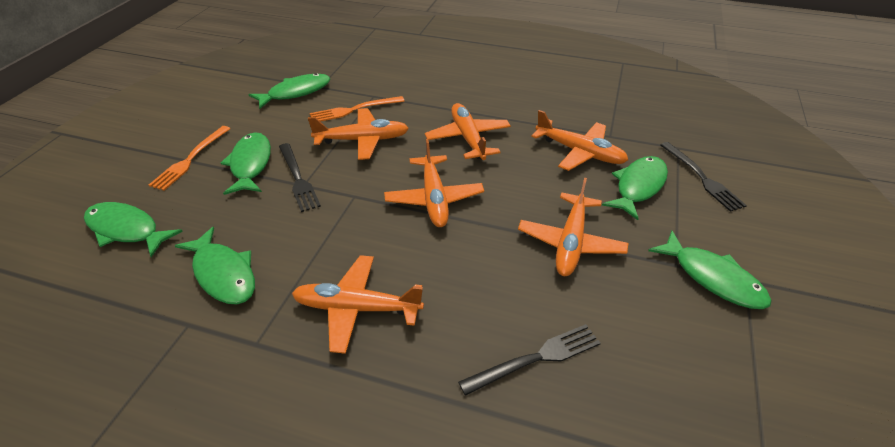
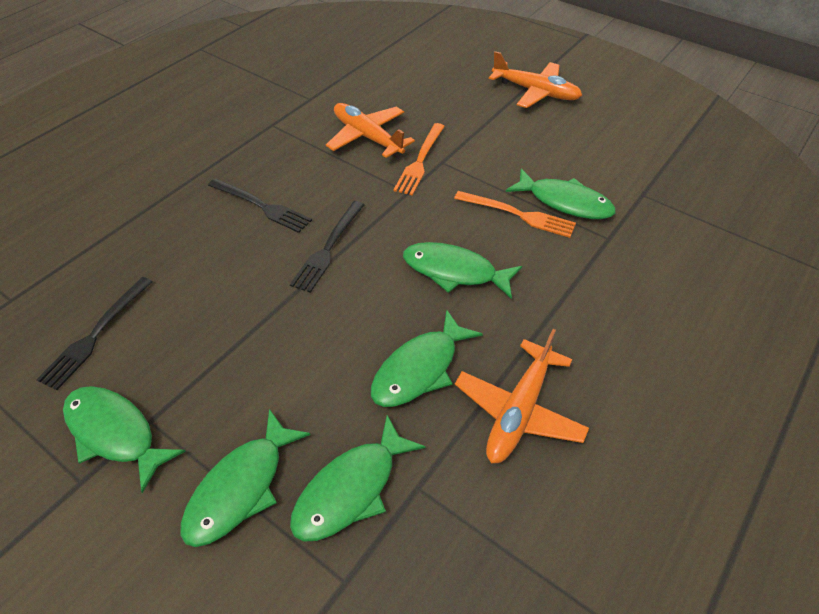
orange plane: [292,255,424,354] [308,108,409,160] [384,139,484,227] [425,103,511,160] [518,178,628,276] [531,110,628,171] = 6 -> [326,103,415,158] [455,329,589,463] [489,51,582,108] = 3

